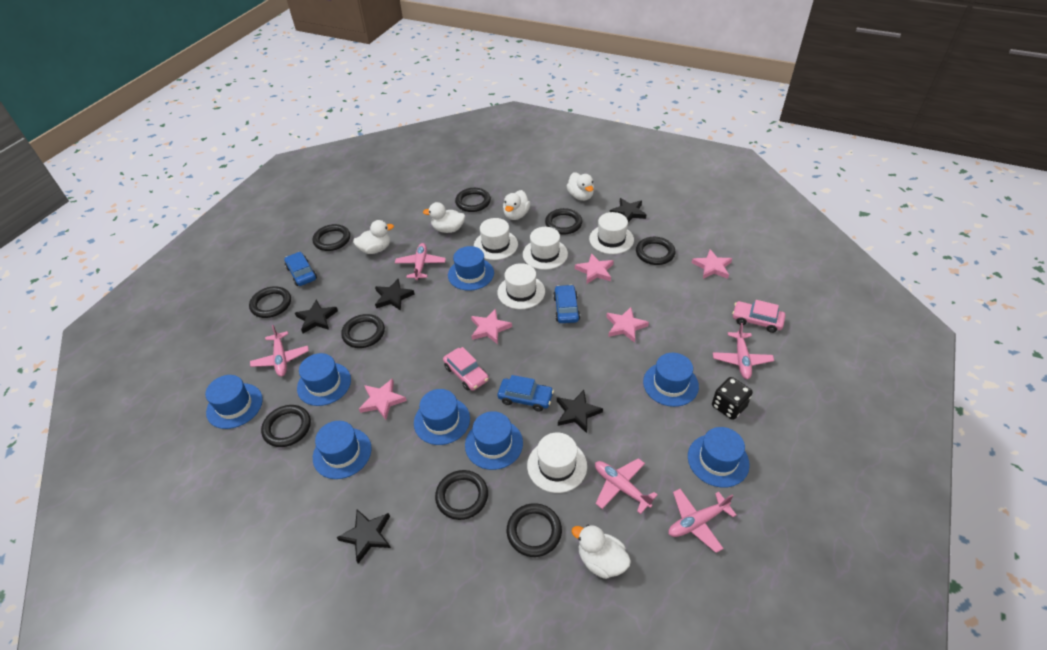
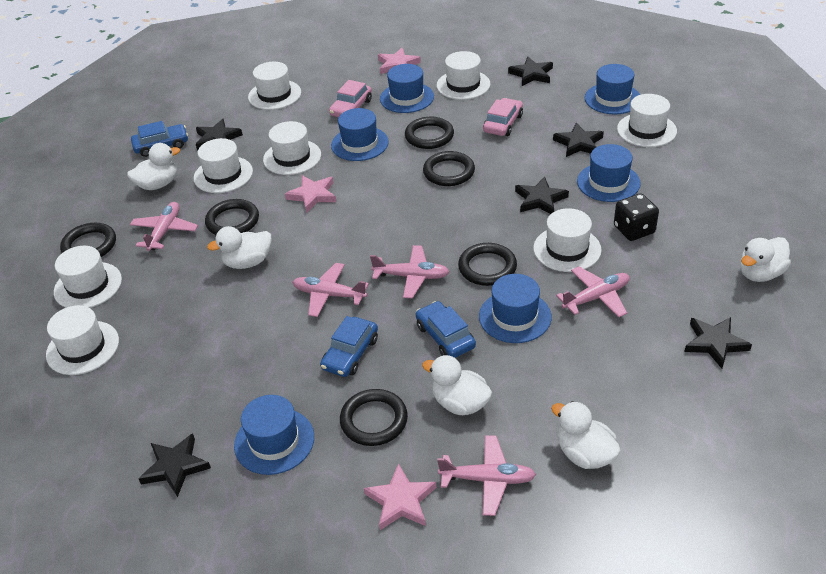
black ring: [249,287,291,318] [261,405,311,447] [312,224,350,251] [341,314,385,348] [435,470,488,520] [455,188,491,212] [507,503,562,557] [545,208,582,235] [636,237,676,265] = 9 -> [60,223,116,257] [205,199,259,235] [340,389,408,446] [405,117,454,149] [423,151,475,186] [458,243,517,286] = 6
black star: [295,300,338,333] [336,509,391,564] [375,278,415,311] [557,390,603,433] [610,198,646,222] = 5 -> [138,433,211,497] [196,119,243,150] [508,57,553,86] [515,177,569,214] [553,123,604,157] [684,317,752,368] = 6
blue hat: [205,375,263,429] [297,353,351,406] [313,421,372,479] [414,389,470,445] [448,246,494,291] [465,411,523,470] [643,353,699,407] [688,427,750,488] = 8 -> [234,395,314,475] [331,108,389,161] [380,64,434,113] [479,274,552,343] [577,144,641,202] [585,64,640,115] = 6
pink star: [359,378,407,420] [471,309,512,344] [575,253,614,284] [606,307,649,343] [692,249,732,279] = 5 -> [285,175,337,213] [364,463,436,530] [378,48,421,74] = 3
white hat: [474,218,518,260] [497,263,545,309] [523,227,568,270] [527,433,587,493] [589,212,634,254] = 5 -> [46,305,119,375] [54,246,122,308] [194,138,253,193] [248,62,301,110] [263,121,321,175] [437,51,490,100] [533,208,602,272] [617,94,677,147] = 8

